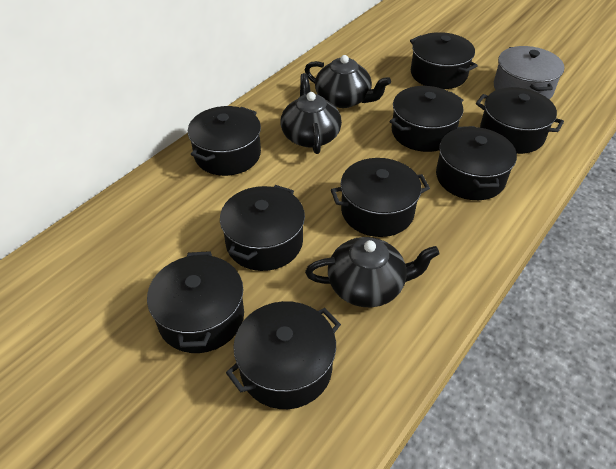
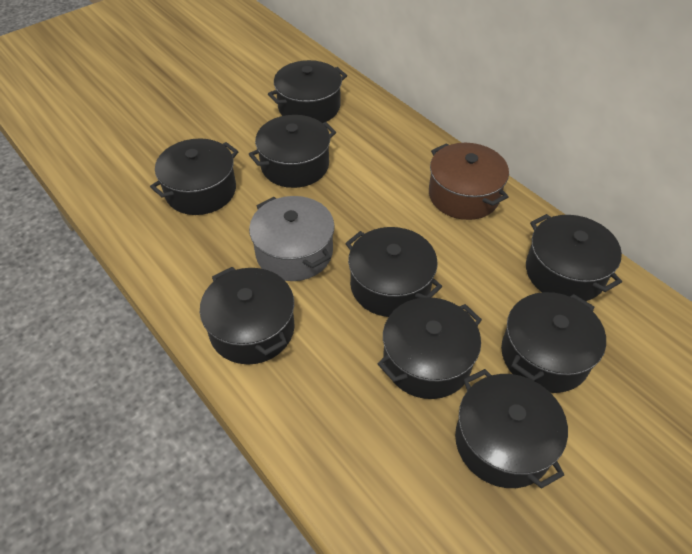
black teapot: [281,73,342,154] [305,55,391,108] [305,237,440,307] = 3 -> none = 0
brown pot: none = 0 -> [429,143,509,220] = 1

